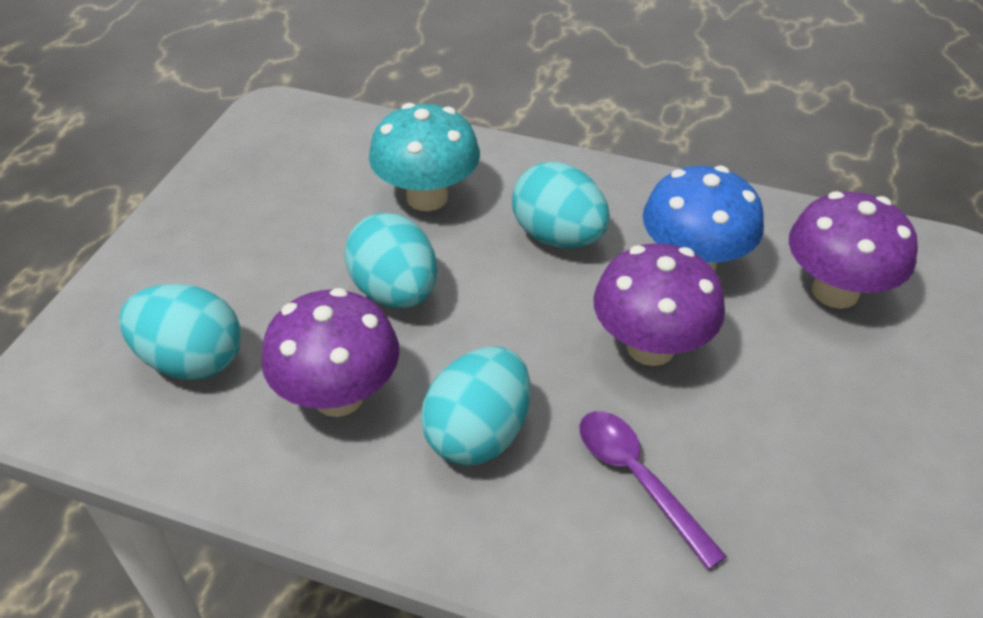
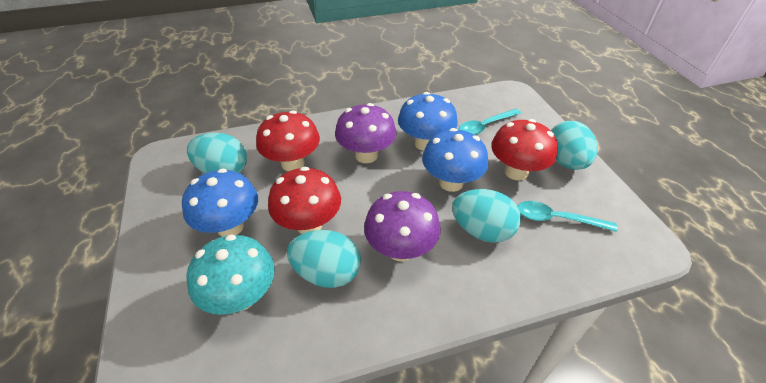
blue mushroom: [643,166,764,271] = 1 -> [182,169,258,237] [398,92,458,151] [422,128,488,192] = 3
purple mushroom: [261,288,399,417] [593,243,725,366] [789,191,918,309] = 3 -> [335,103,397,163] [364,191,441,261] = 2
purple spoon: [579,411,727,570] = 1 -> none = 0
red mushroom: none = 0 -> [256,110,320,172] [268,167,341,234] [491,119,558,181] = 3
turquoise spoon: none = 0 -> [459,109,521,135] [518,201,617,232] = 2

